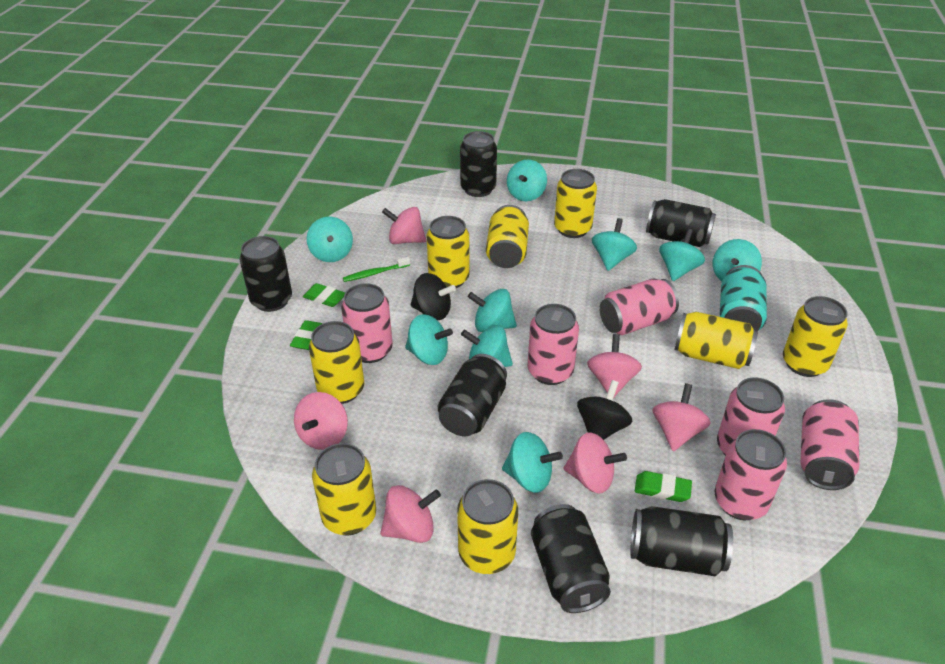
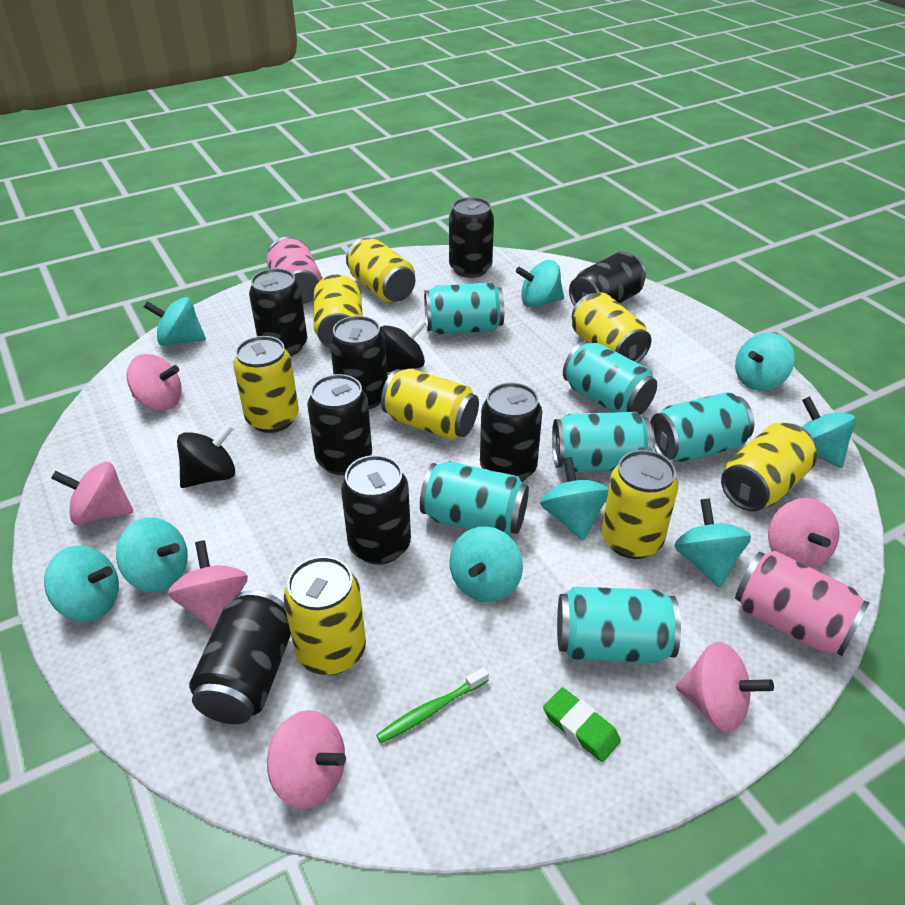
black can: [240,236,292,312] [438,354,507,436] [460,131,497,197] [531,504,611,613] [630,506,733,576] [646,199,716,247] = 6 -> [189,590,291,724] [249,268,307,356] [307,374,372,475] [330,316,388,409] [341,455,411,565] [449,197,494,278] [480,382,542,482] [569,252,646,307] = 8
green eraser: [290,320,323,350] [303,283,345,307] [635,471,692,502] = 3 -> [543,688,621,762] = 1
pink can: [341,283,393,363] [528,304,579,385] [600,279,679,335] [715,429,787,520] [717,377,785,456] [800,399,859,490] = 6 -> [267,237,322,304] [735,551,870,656] = 2
turquoise can: [719,265,767,330] = 1 -> [420,461,529,535] [424,282,504,334] [552,412,653,472] [557,587,681,663] [563,341,657,415] [650,392,754,462] = 6

